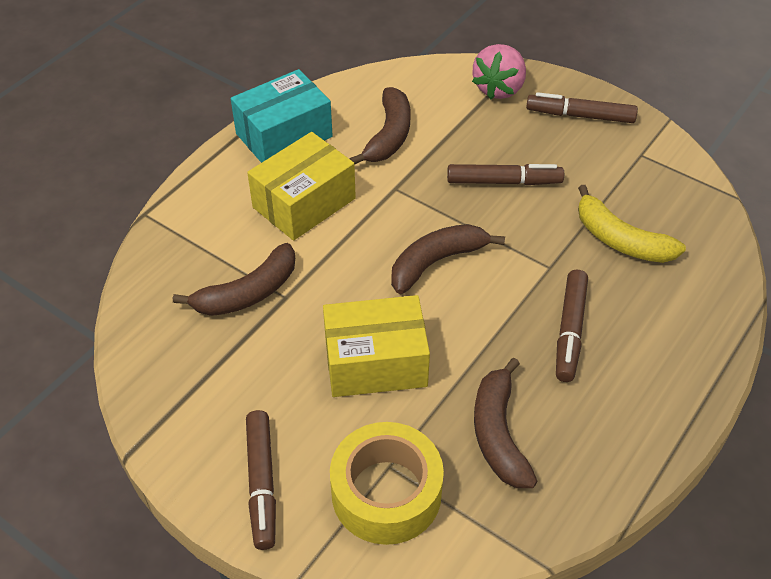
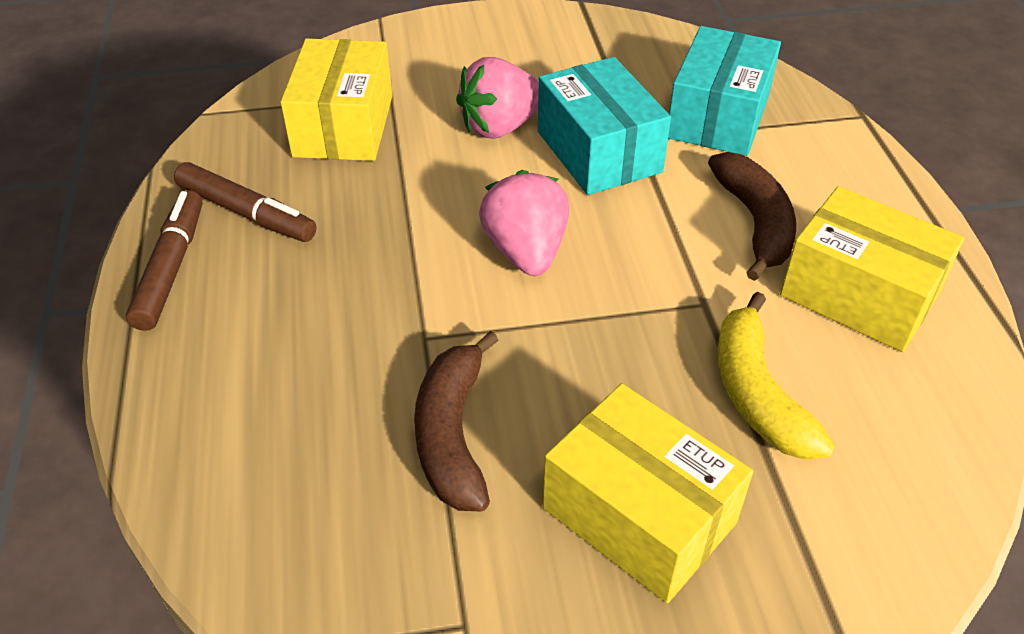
brown banana: [173,243,295,316] [350,87,410,165] [391,224,505,294] [474,358,538,488] = 4 -> [414,331,498,512] [708,152,796,281] = 2
brown marker: [246,410,276,550] [447,164,564,185] [526,92,638,123] [556,270,588,382] = 4 -> [126,190,202,331] [174,162,316,242] = 2
pink strawberry: [472,44,526,100] = 1 -> [456,57,539,139] [479,170,569,276] = 2
turquoise box: [231,69,333,163] = 1 -> [538,57,671,195] [668,26,781,156] = 2
yellow box: [247,132,356,241] [323,295,430,397] = 2 -> [281,38,392,161] [543,384,753,603] [780,186,964,352] = 3
yellow tape: [330,422,444,545] = 1 -> none = 0

